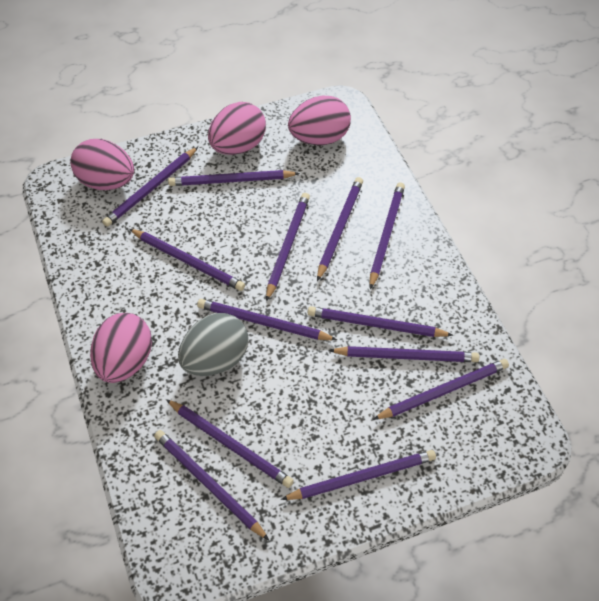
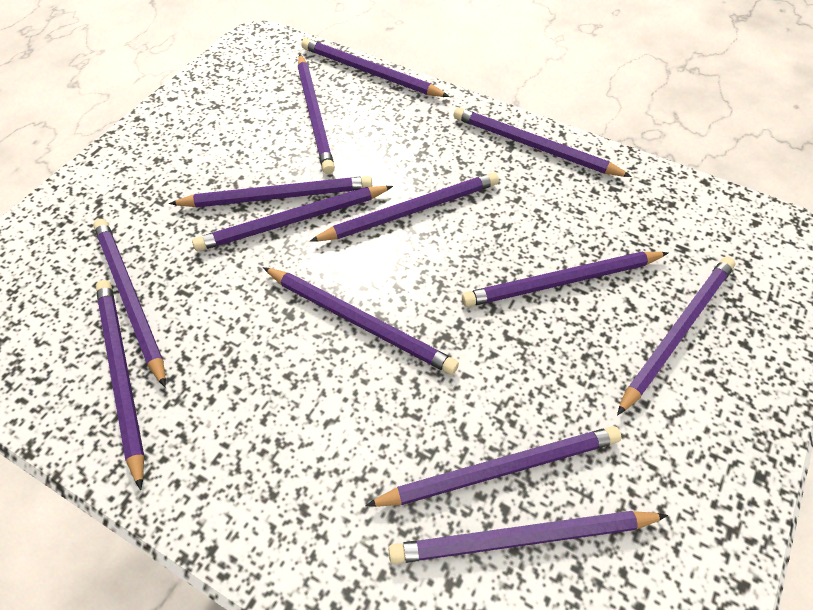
grey egg: [178,313,249,376] = 1 -> none = 0
pink egg: [70,139,134,190] [90,313,152,383] [208,102,266,155] [288,96,351,145] = 4 -> none = 0

